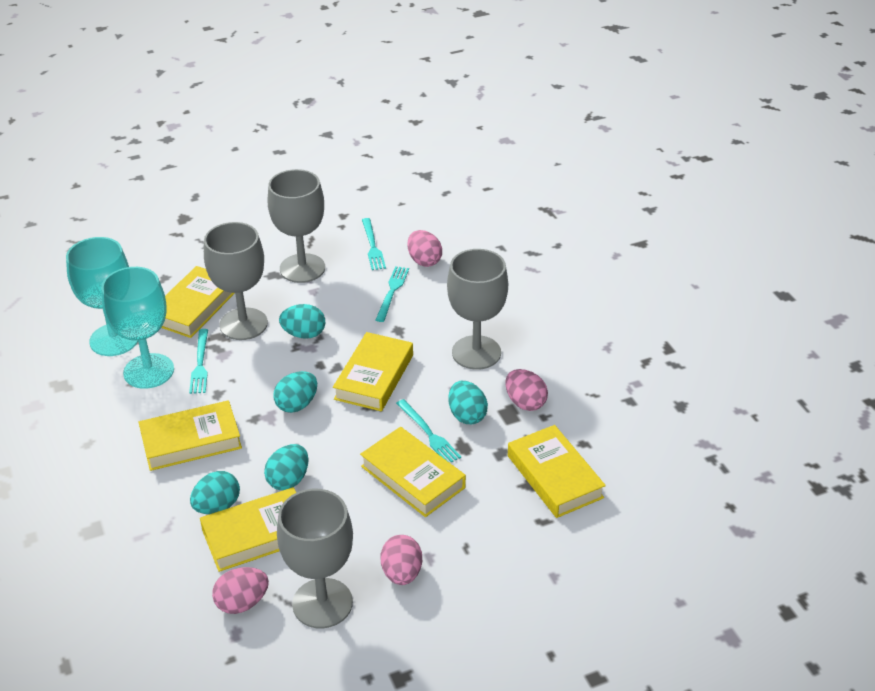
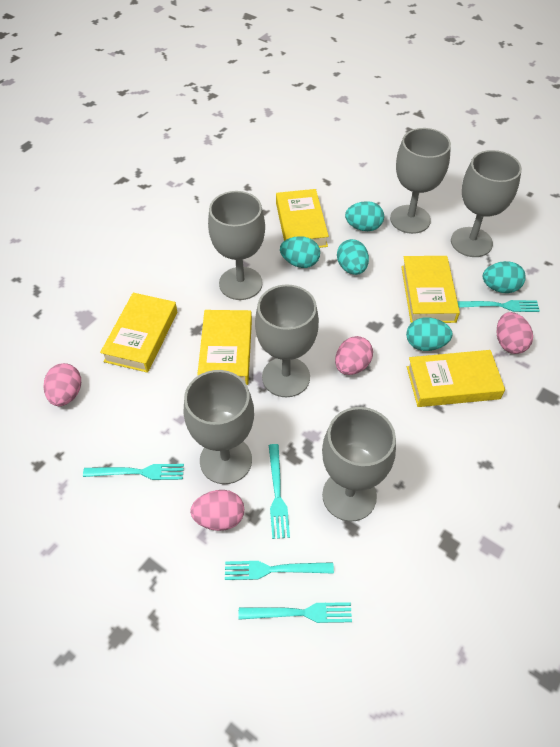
grey goblet: [204,222,268,340] [267,169,325,283] [277,489,353,628] [447,249,508,370] = 4 -> [184,370,254,484] [208,191,265,300] [255,285,319,397] [322,407,396,522] [390,128,451,234] [451,150,522,257] = 6
turquoise fork: [189,329,208,394] [362,218,386,270] [376,266,409,322] [396,399,461,463] = 4 -> [83,464,184,480] [225,561,334,580] [239,602,352,623] [269,444,290,539] [457,300,540,312] = 5
turquoise goblet: [66,237,138,356] [101,267,174,389] = 2 -> none = 0
yellow book: [139,400,242,471] [161,266,235,338] [200,487,296,572] [333,332,413,411] [360,427,466,517] [508,425,606,518] = 6 -> [100,293,177,373] [197,310,252,385] [276,189,329,248] [401,256,460,323] [407,350,505,407] = 5

